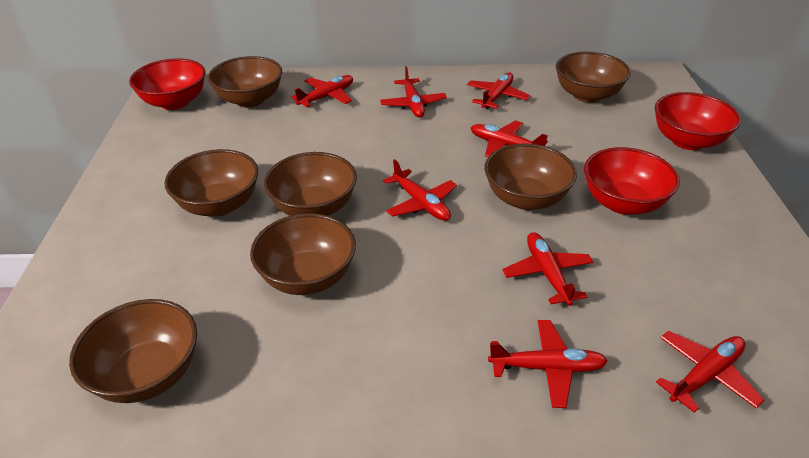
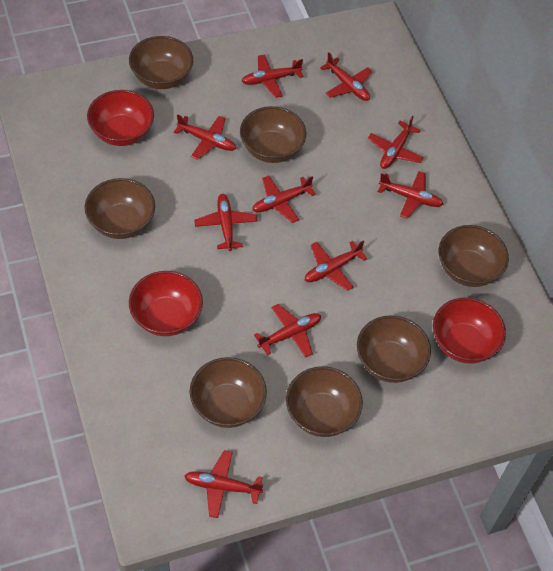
red plane: [291,75,353,107] [380,66,447,118] [383,159,457,221] [467,72,531,109] [471,120,548,157] [488,320,608,408] [502,232,593,306] [656,331,765,413] = 8 -> [174,114,236,160] [184,450,264,518] [194,194,257,251] [242,54,304,98] [252,175,316,223] [254,304,321,358] [305,241,368,291] [320,52,373,101] [368,115,424,169] [378,171,443,219] = 10

